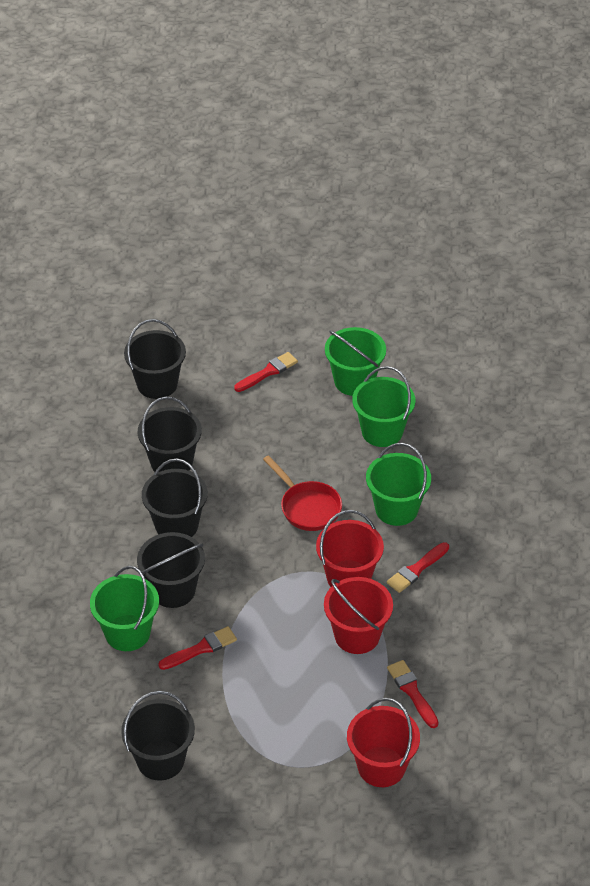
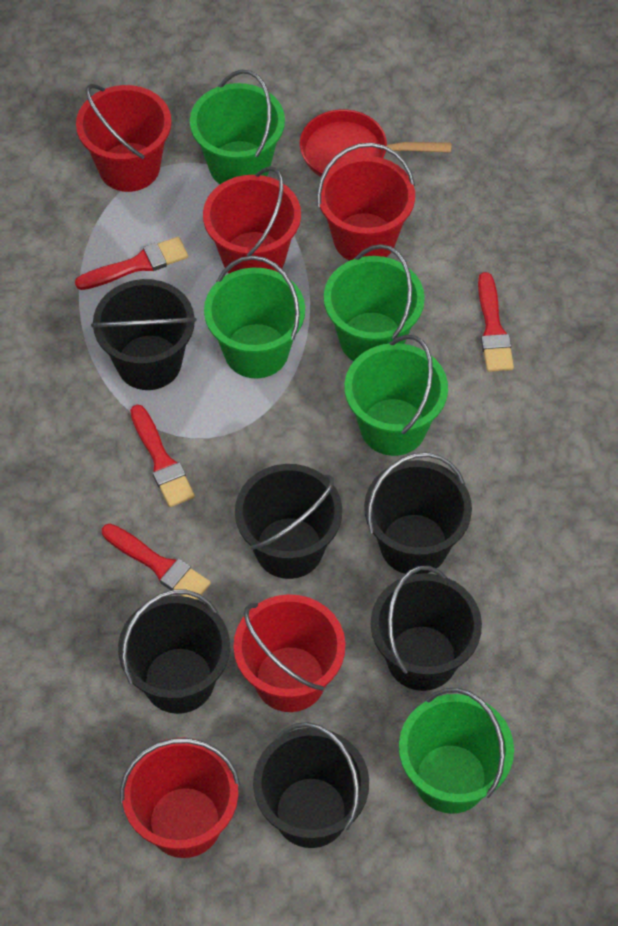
black bucket: [121,691,195,780] [124,319,186,399] [137,532,205,608] [138,397,202,472] [142,458,208,537] = 5 -> [91,279,197,390] [118,590,230,714] [235,464,342,579] [253,722,369,848] [364,452,472,575] [371,566,482,691] = 6
green bucket: [90,566,159,651] [325,327,386,396] [352,366,415,447] [366,443,431,526] = 4 -> [190,70,285,184] [204,255,305,378] [324,244,425,361] [345,335,448,456] [399,688,514,814] = 5
red bucket: [316,510,384,587] [324,577,393,654] [347,698,420,787] = 3 -> [76,84,172,192] [120,737,240,858] [203,167,301,274] [233,594,345,712] [317,143,415,261] = 5

